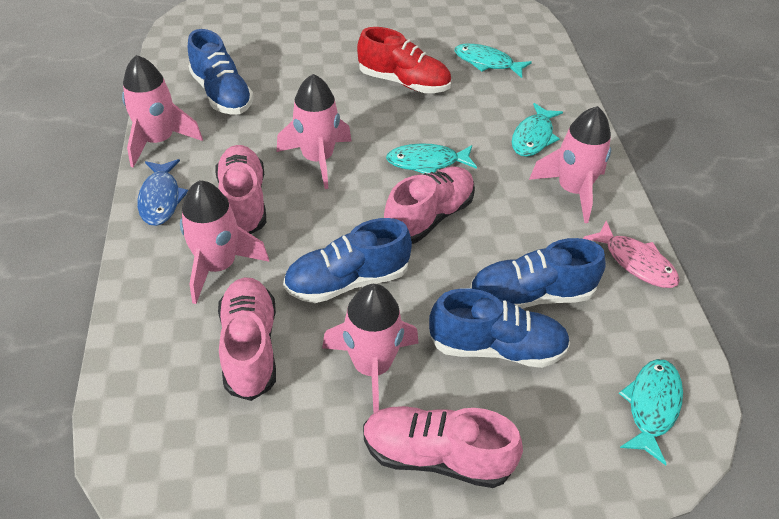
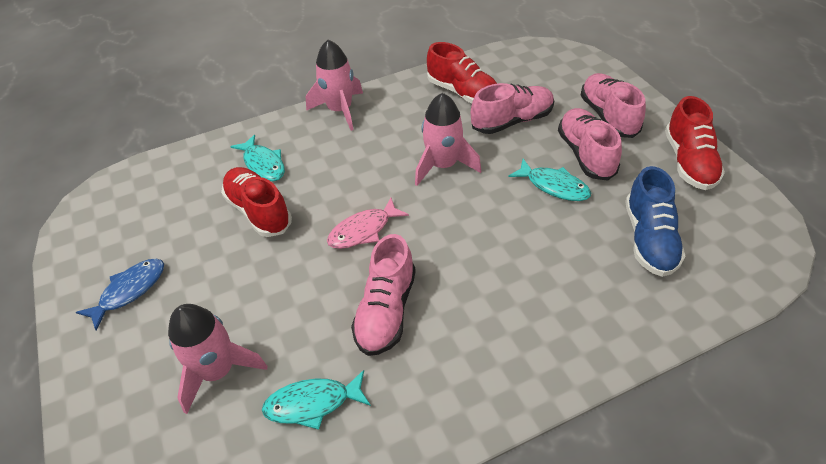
blue shoe: [188,29,254,115] [283,218,412,303] [429,288,570,368] [470,238,606,309] = 4 -> [625,166,685,277] = 1
pink rocket: [122,55,203,168] [180,180,269,304] [277,74,352,189] [322,284,418,413] [529,106,611,223] = 5 -> [168,304,268,414] [306,40,363,131] [415,93,481,186] = 3
red shoe: [357,27,451,93] = 1 -> [221,167,292,237] [427,42,497,104] [665,96,725,190] = 3
turquoise fish: [386,143,477,174] [454,44,532,78] [512,103,563,157] [619,359,683,465] = 4 -> [230,135,285,181] [262,370,371,430] [508,159,591,201] = 3

